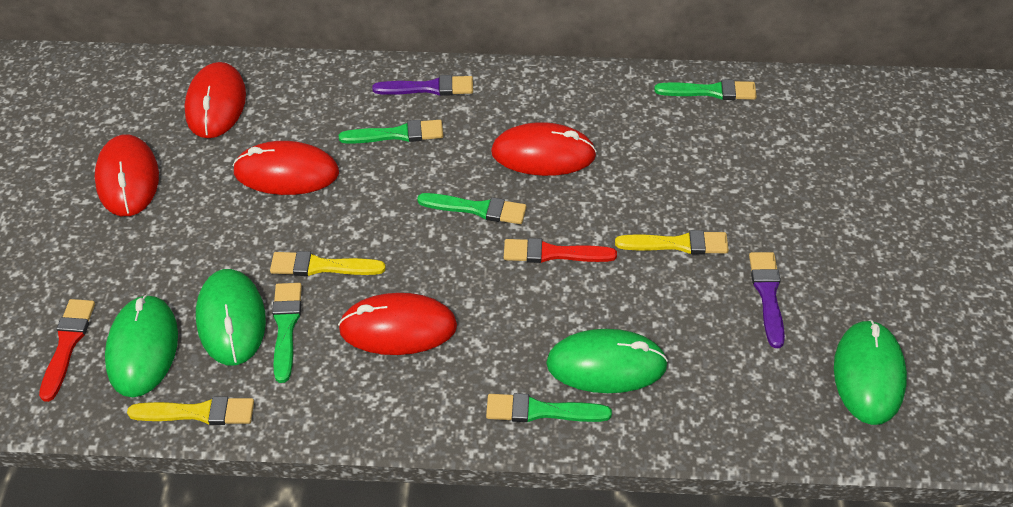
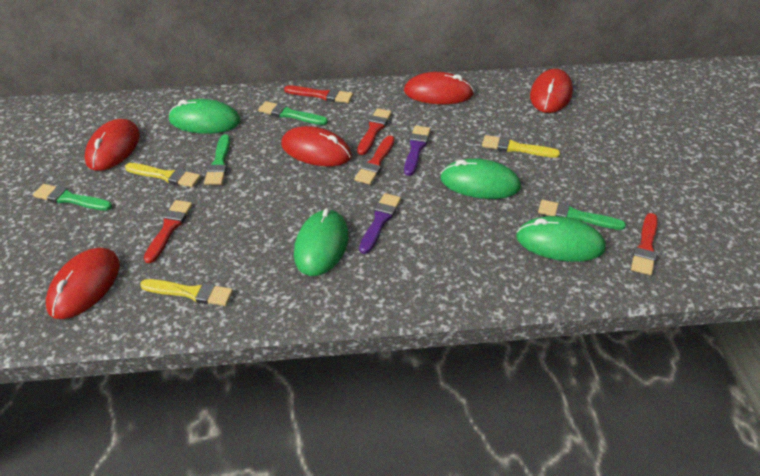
green brush: [272,283,302,383] [339,120,443,144] [417,193,526,224] [486,393,612,422] [654,79,757,100] = 5 -> [33,184,112,211] [204,134,230,185] [258,101,328,125] [538,200,626,230] = 4
red brush: [39,299,95,402] [504,238,617,263] = 2 -> [144,200,193,263] [284,86,353,103] [355,136,395,185] [357,108,392,155] [631,213,658,275] = 5

